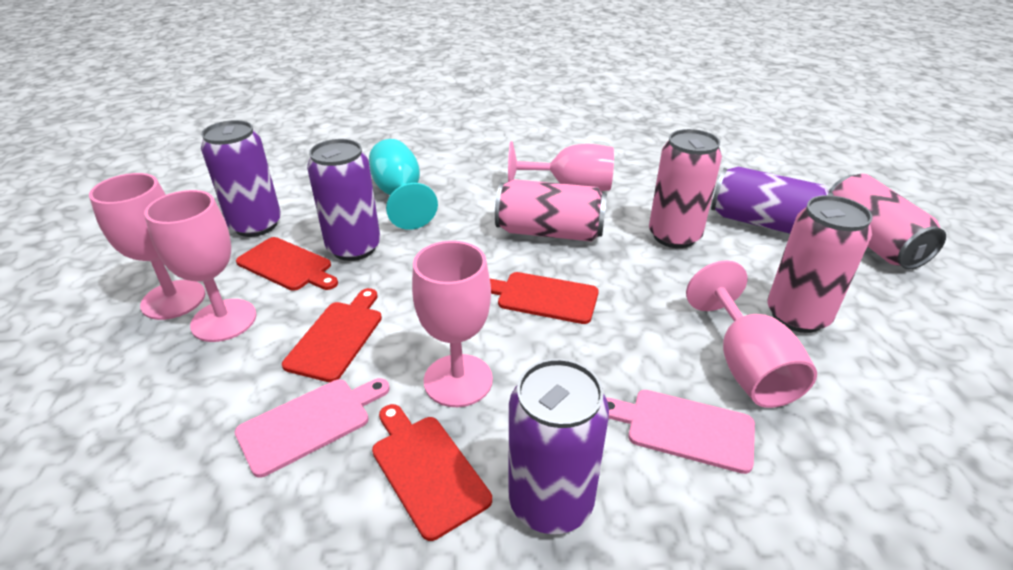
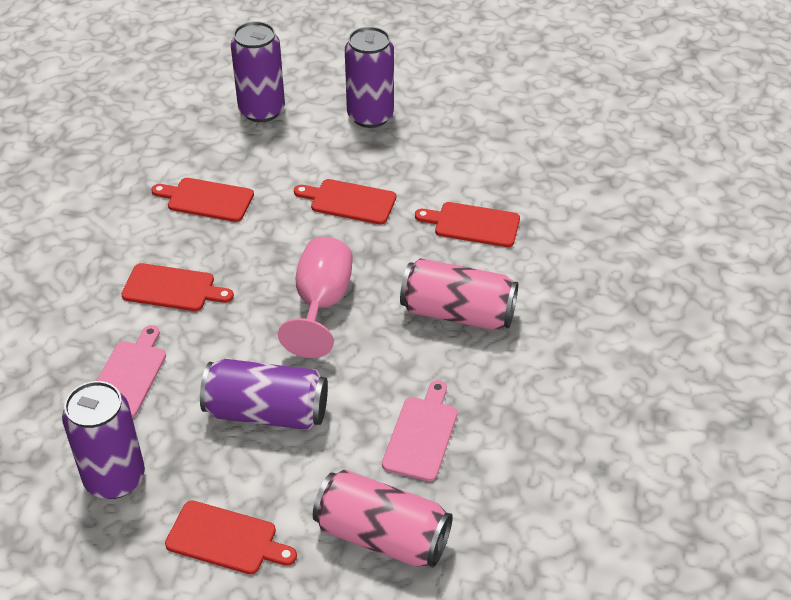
pink can: [495,179,607,242] [649,129,722,248] [767,195,873,333] [829,174,946,270] = 4 -> [313,470,453,567] [400,258,518,330] = 2
pink goblet: [89,173,206,320] [144,190,257,342] [412,241,493,407] [508,141,614,191] [686,260,817,408] = 5 -> [278,237,353,358] = 1
red cutting board: [236,237,338,291] [282,288,382,382] [372,404,492,541] [490,272,599,324] = 4 -> [121,263,234,311] [151,178,254,222] [165,501,297,574] [294,179,396,225] [415,202,520,247] = 5
turquoise goblet: [369,139,438,230] = 1 -> none = 0

